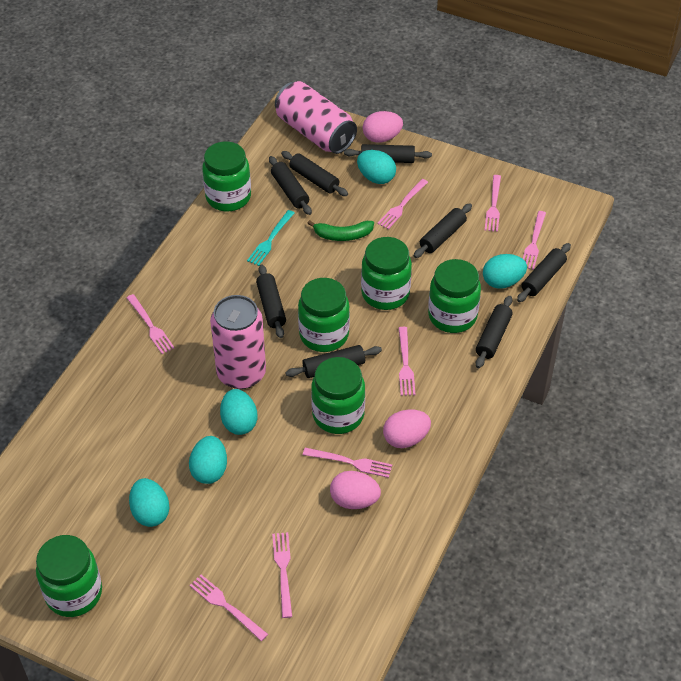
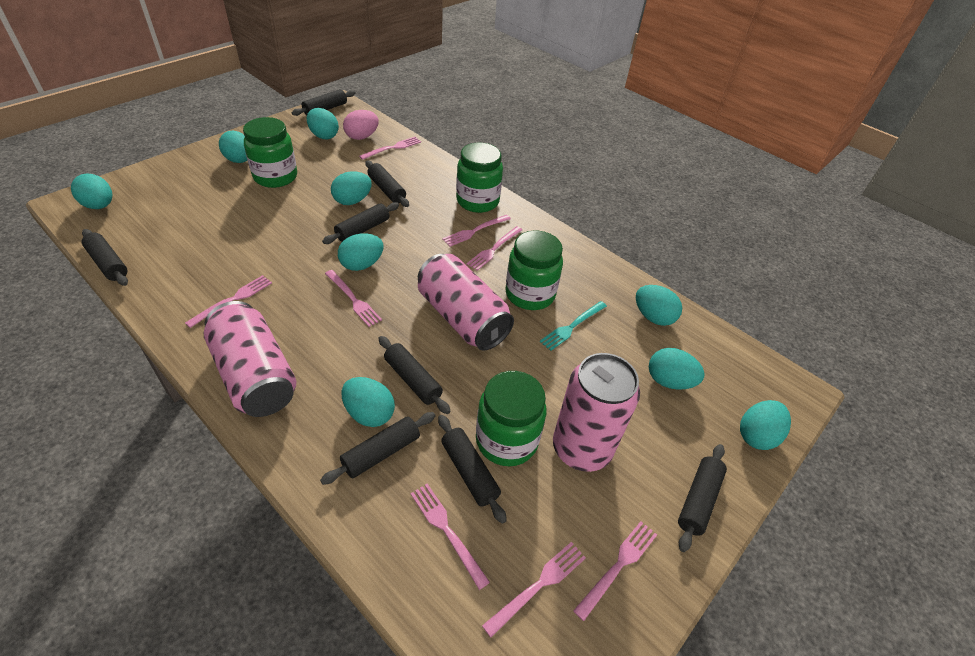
green banana: [308,220,374,241] = 1 -> none = 0
green jar: [36,535,102,617] [202,142,251,211] [298,278,350,352] [311,357,365,434] [361,237,412,310] [428,259,481,333] = 6 -> [243,117,297,188] [456,142,503,213] [476,371,546,466] [505,231,563,310] = 4
pink can: [210,295,266,389] [275,81,357,154] = 2 -> [204,301,296,417] [418,254,514,351] [553,353,640,472] = 3
pink egg: [330,471,381,509] [363,111,403,143] [383,410,431,448] = 3 -> [343,110,379,140] = 1
turquoise egg: [129,478,169,527] [189,436,227,484] [220,389,257,435] [357,150,396,184] [483,254,527,289] = 5 -> [71,174,112,209] [219,130,247,163] [307,108,339,139] [331,171,372,205] [338,233,384,271] [342,377,395,427] [636,285,682,326] [649,348,705,390] [740,400,791,450] = 9

